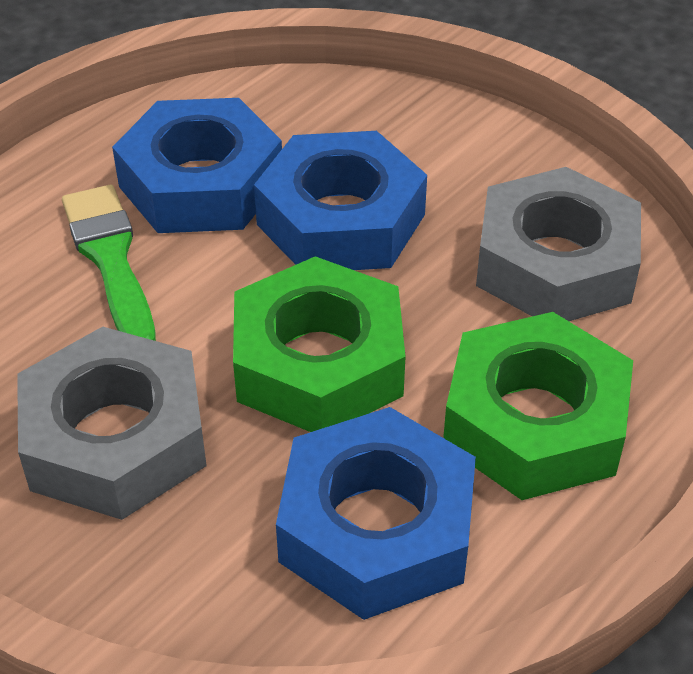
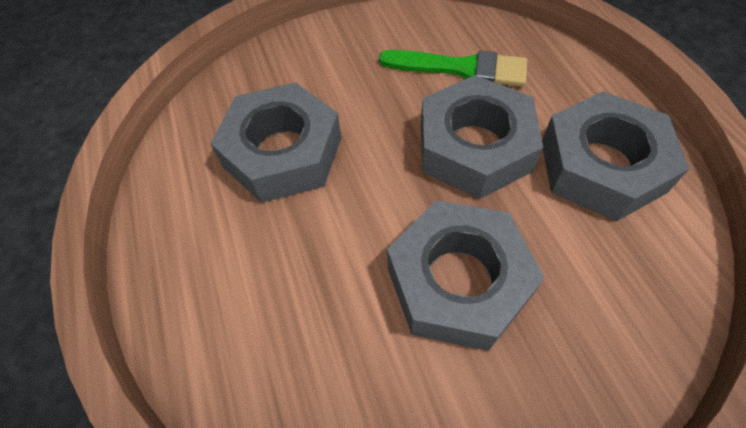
blue nut: [112,98,282,233] [254,131,427,270] [276,407,476,620] = 3 -> none = 0
green nut: [233,256,406,432] [443,312,633,500] = 2 -> none = 0
grey nut: [17,327,207,520] [476,167,641,321] = 2 -> [210,82,341,203] [387,200,544,351] [421,75,543,199] [542,91,689,221] = 4

